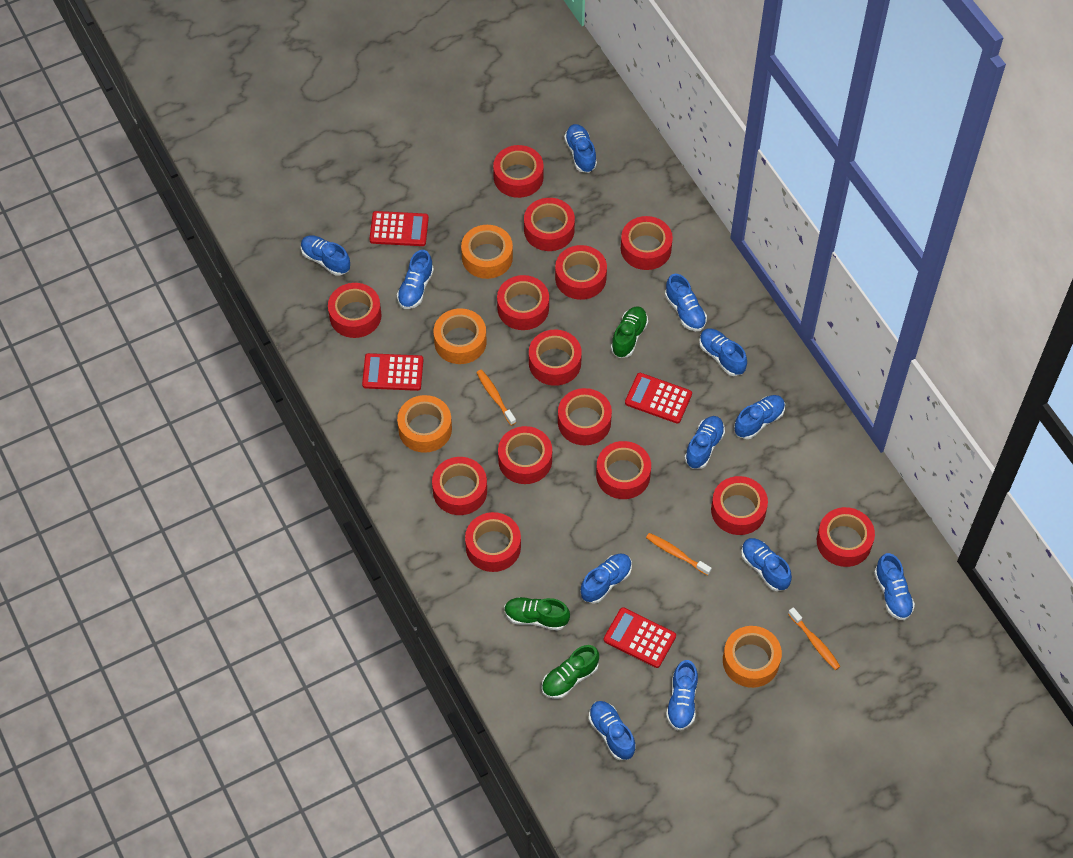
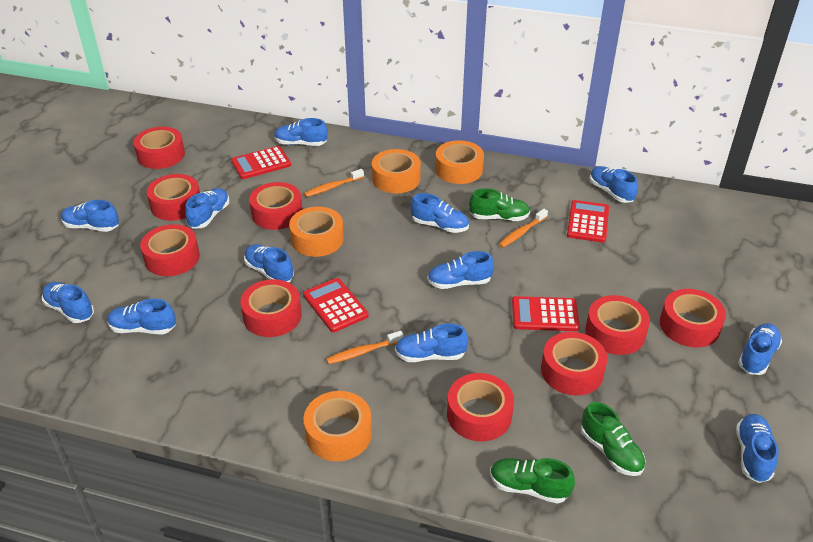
red tape: [328,283,381,338] [432,457,487,515] [465,512,521,572] [493,145,544,198] [497,275,549,330] [498,426,552,484] [524,198,575,251] [529,330,582,386] [555,245,607,300] [558,388,612,445] [596,441,651,499] [621,216,673,270] [711,476,768,535] [817,507,875,567] = 14 -> [134,127,185,169] [140,224,200,276] [147,174,200,221] [240,279,302,337] [249,182,303,230] [447,373,514,441] [541,332,607,396] [585,295,650,355] [660,289,726,348] = 9

